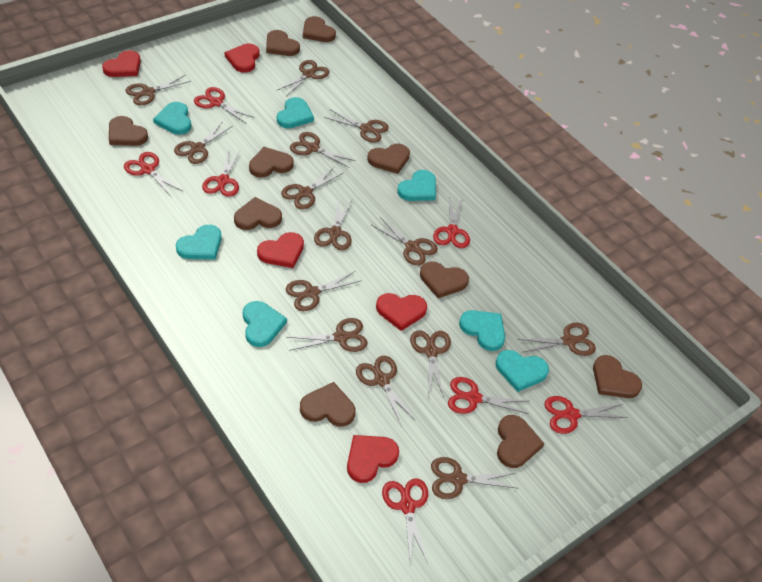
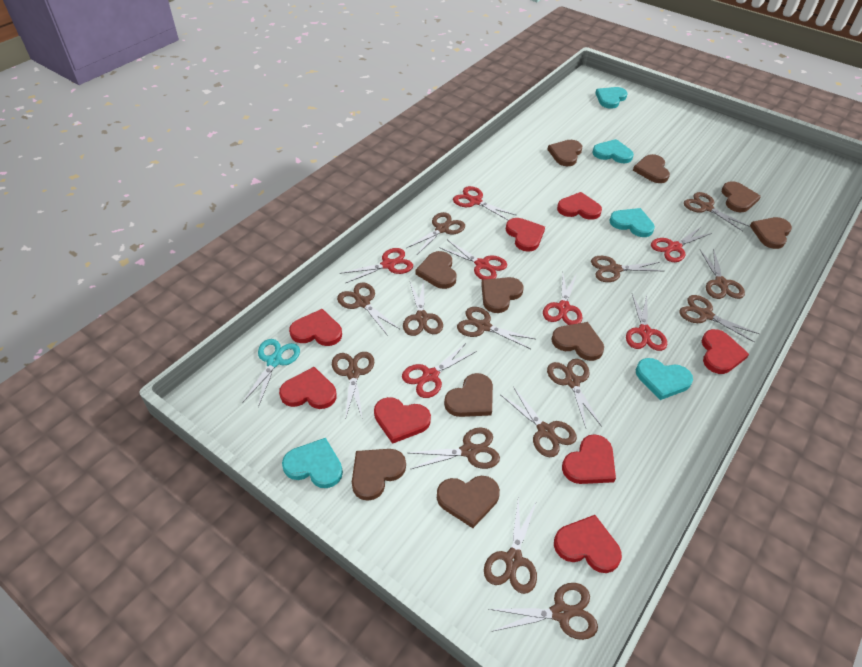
red heart: [102,50,141,77] [224,44,259,73] [257,232,304,268] [347,435,399,483] [376,293,427,331] = 5 -> [279,367,337,409] [289,309,342,346] [374,397,431,444] [506,218,545,252] [554,515,622,573] [557,192,602,220] [562,434,616,484] [702,329,749,374] = 8
turquoise heart: [153,102,191,135] [176,225,222,260] [243,301,287,347] [277,97,314,128] [397,170,436,201] [459,310,505,351] [496,350,549,392] = 7 -> [282,438,343,488] [593,139,634,163] [595,87,628,109] [609,208,655,237] [636,358,693,400] = 5
turquoise scissors: none = 0 -> [242,339,300,407] = 1

